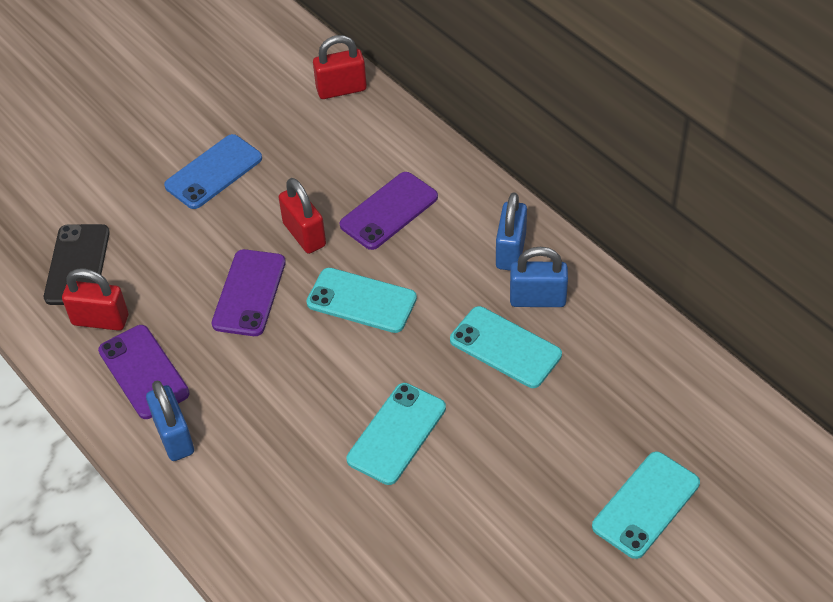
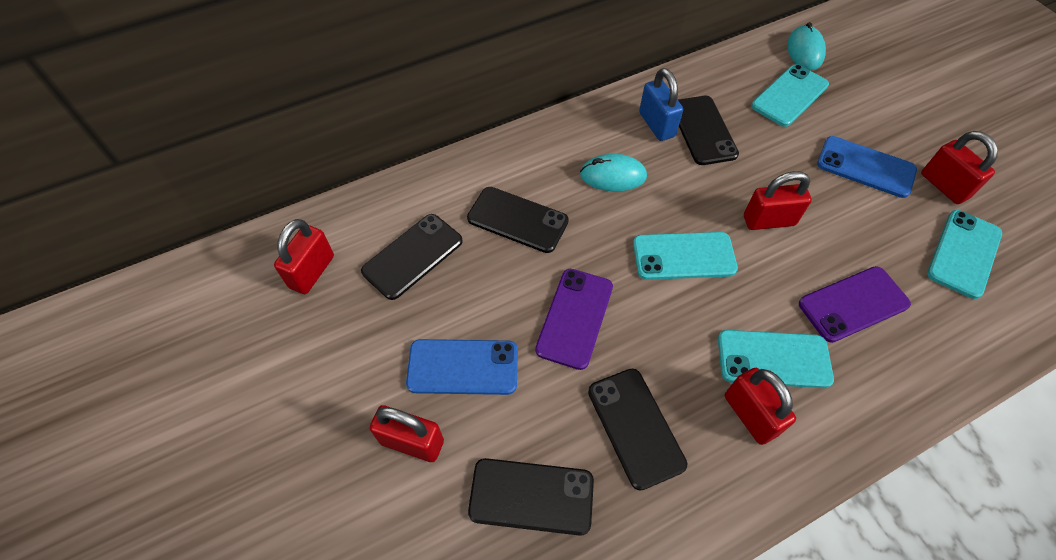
black phone: [44,224,110,305] = 1 -> [361,214,463,300] [467,187,569,253] [468,458,594,536] [588,369,687,491] [678,96,739,165] = 5
blue padlock: [146,381,194,461] [496,192,527,270] [510,247,568,307] = 3 -> [639,68,683,141] = 1
blue phone: [164,134,262,209] = 1 -> [406,339,518,395] [817,136,917,198] = 2
purple phone: [98,325,190,419] [211,249,286,336] [340,172,438,250] = 3 -> [535,269,613,370] [799,266,911,343] = 2
red padlock: [62,269,128,331] [279,178,326,254] [313,35,367,99] = 3 -> [274,219,334,294] [370,405,444,462] [725,368,796,445] [744,171,812,230] [921,131,998,204] = 5
turquoise mouse: none = 0 -> [580,154,647,191] [787,22,826,70] = 2

